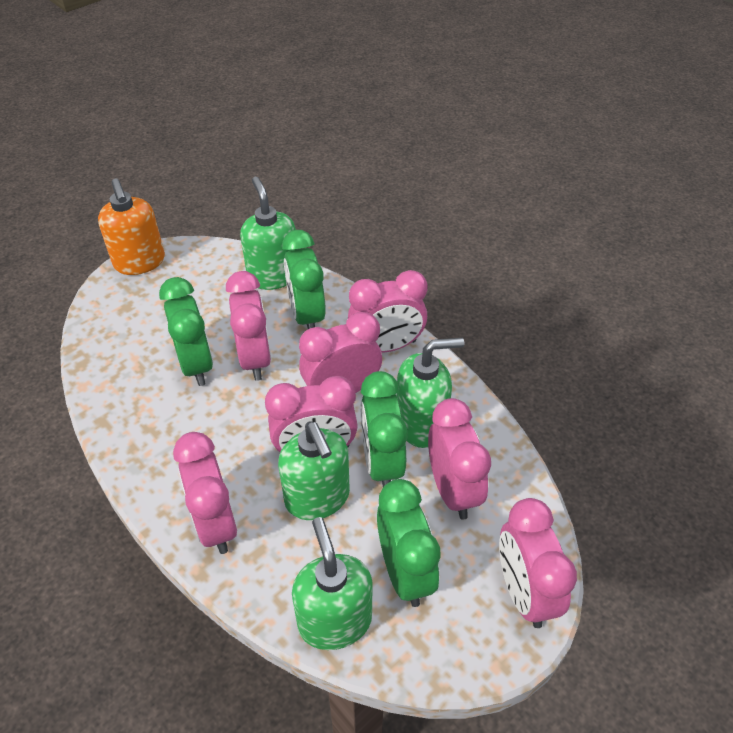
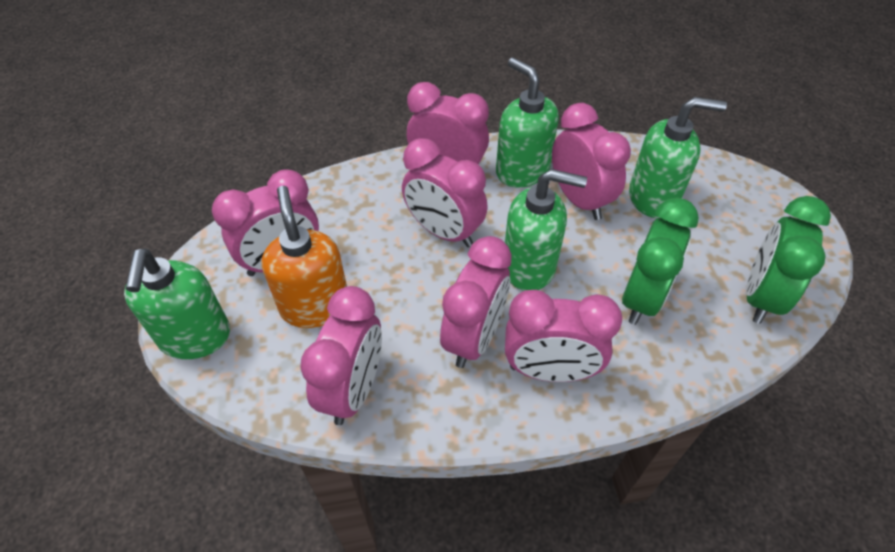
green clock: [159,277,213,386] [282,230,326,329] [361,371,408,487] [377,479,441,607] = 4 -> [622,197,699,325] [746,196,831,324] = 2

